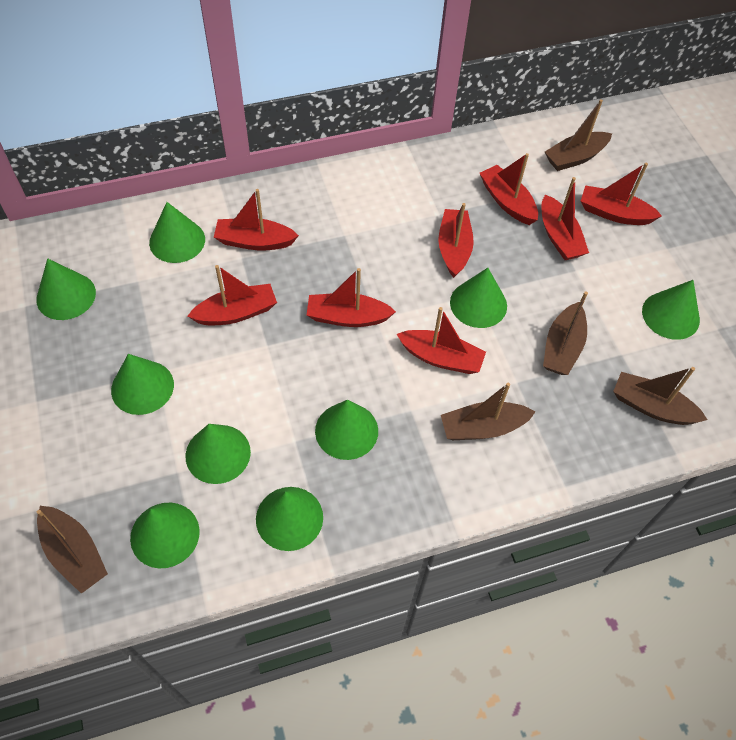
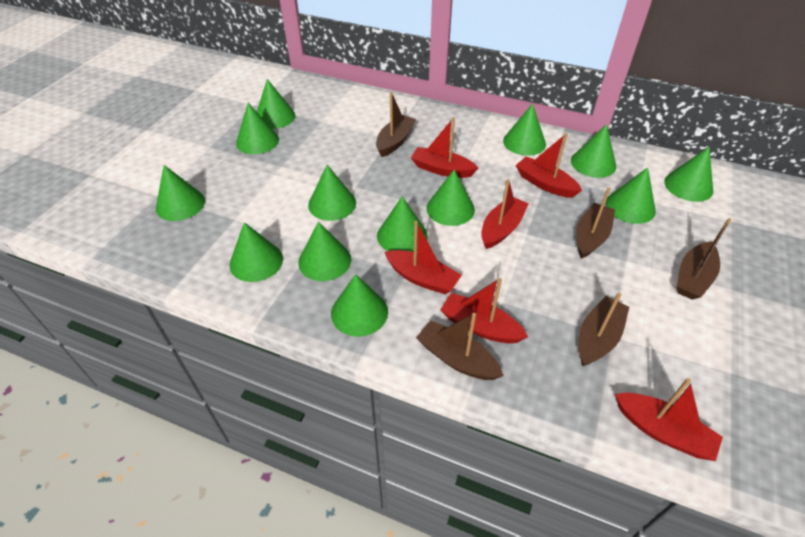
green cone: [36,258,96,320] [111,354,174,415] [130,502,200,569] [149,202,205,263] [185,424,251,484] [256,487,323,551] [315,400,378,460] [450,268,507,328] [642,280,700,340] = 9 -> [156,165,205,221] [229,222,283,282] [236,103,279,154] [257,79,295,129] [298,222,351,281] [308,165,356,221] [331,274,388,337] [377,197,427,252] [427,170,475,226] [503,104,546,156] [571,124,616,178] [606,167,656,224] [664,147,713,202] = 13
red boat: [187,265,277,325] [214,189,299,251] [307,268,396,327] [397,307,486,374] [438,203,474,278] [480,153,538,225] [542,177,589,260] [581,163,662,225] = 8 -> [385,221,462,294] [411,117,478,178] [440,278,528,343] [481,179,529,249] [516,133,582,198] [615,378,723,461] = 6

